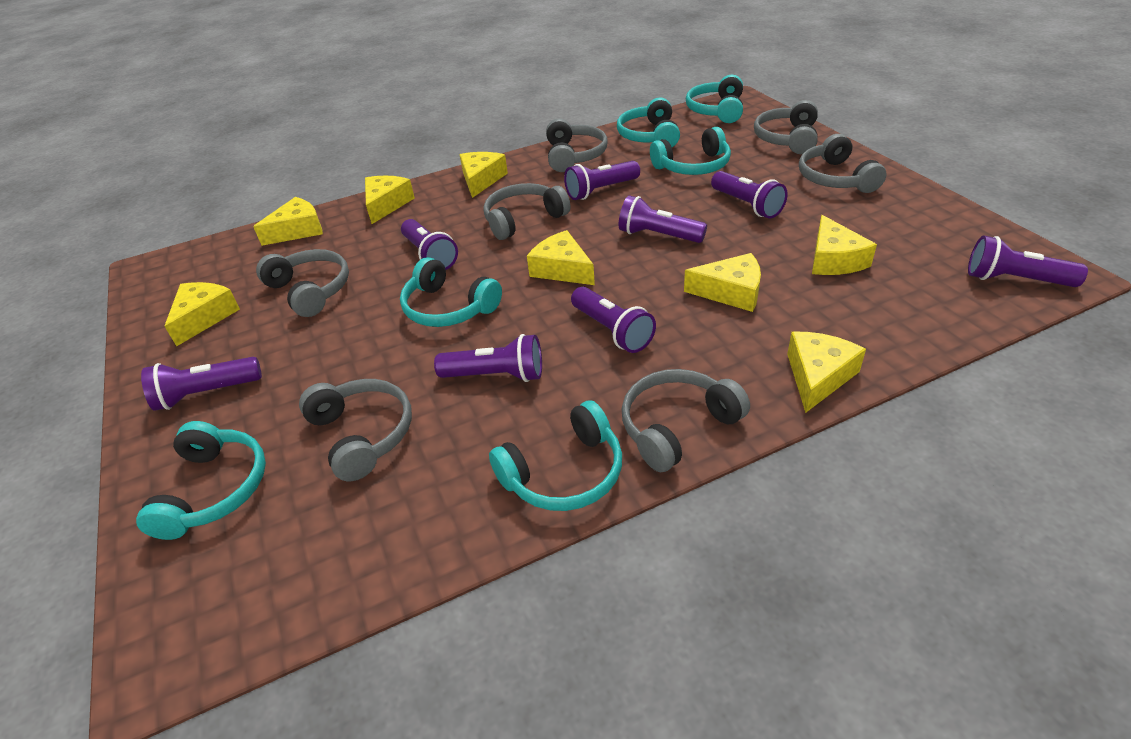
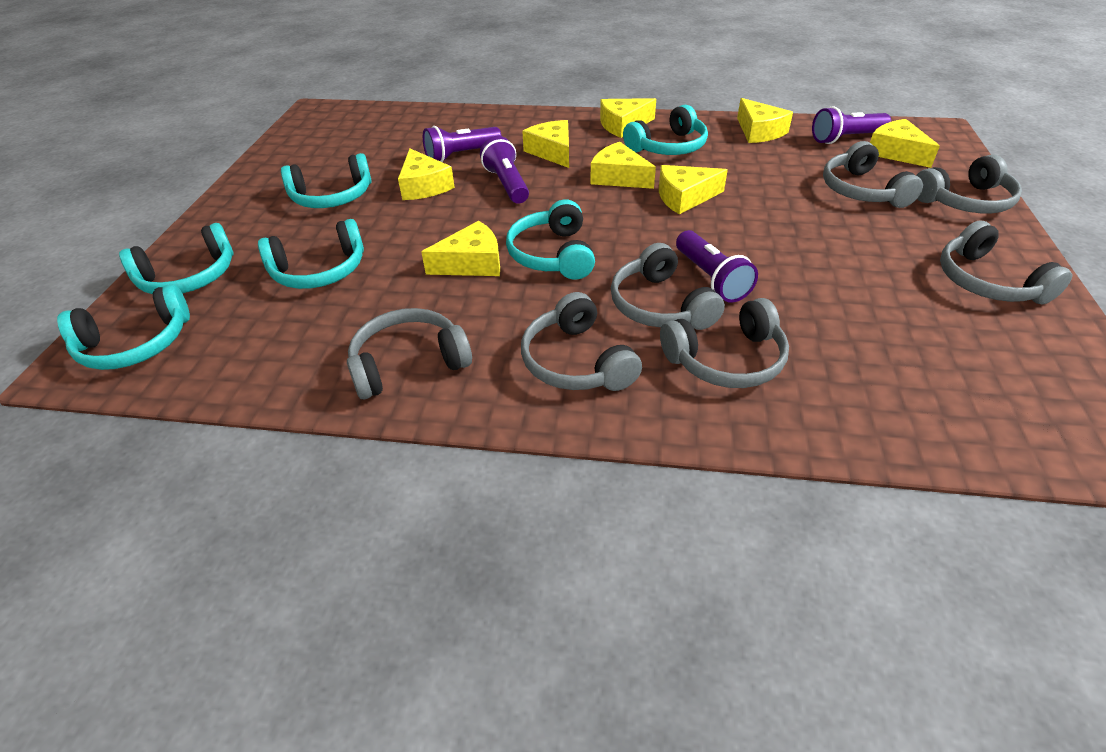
purple flashlight: [141,357,262,411] [401,219,458,270] [434,334,542,382] [564,161,640,200] [571,287,656,353] [619,195,707,243] [711,171,788,219] [968,236,1088,287] = 8 -> [423,126,502,162] [480,136,529,204] [676,230,758,303] [812,107,891,144] = 4

